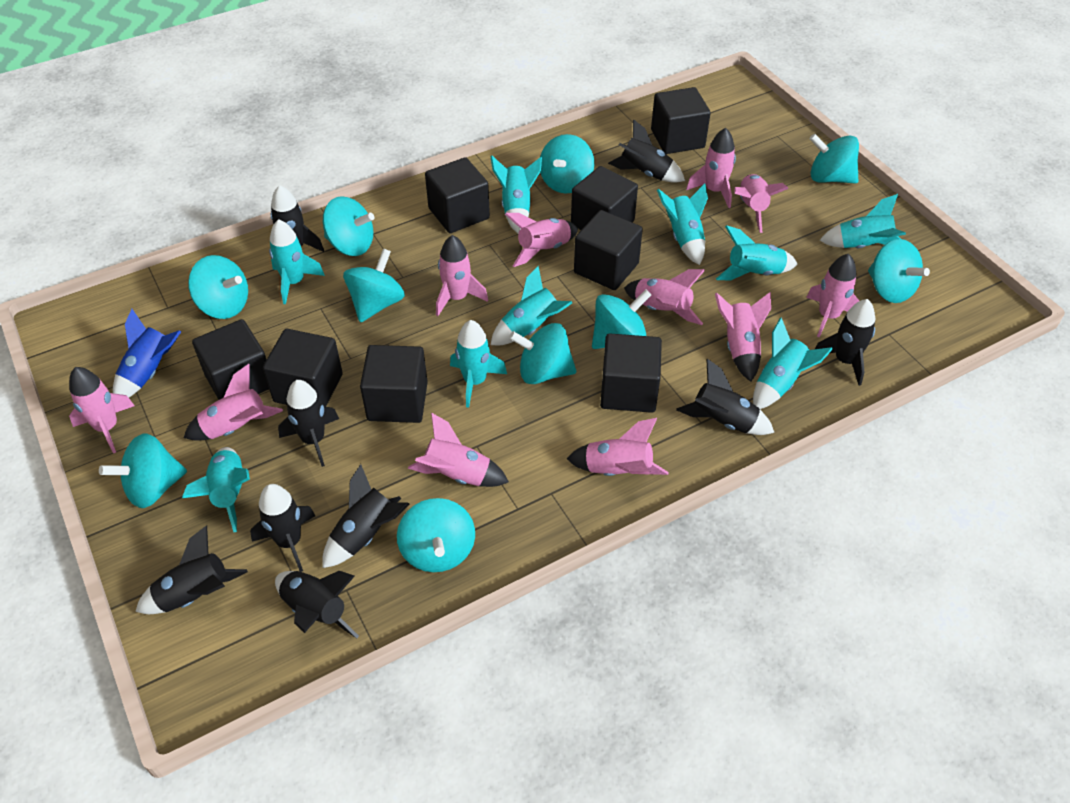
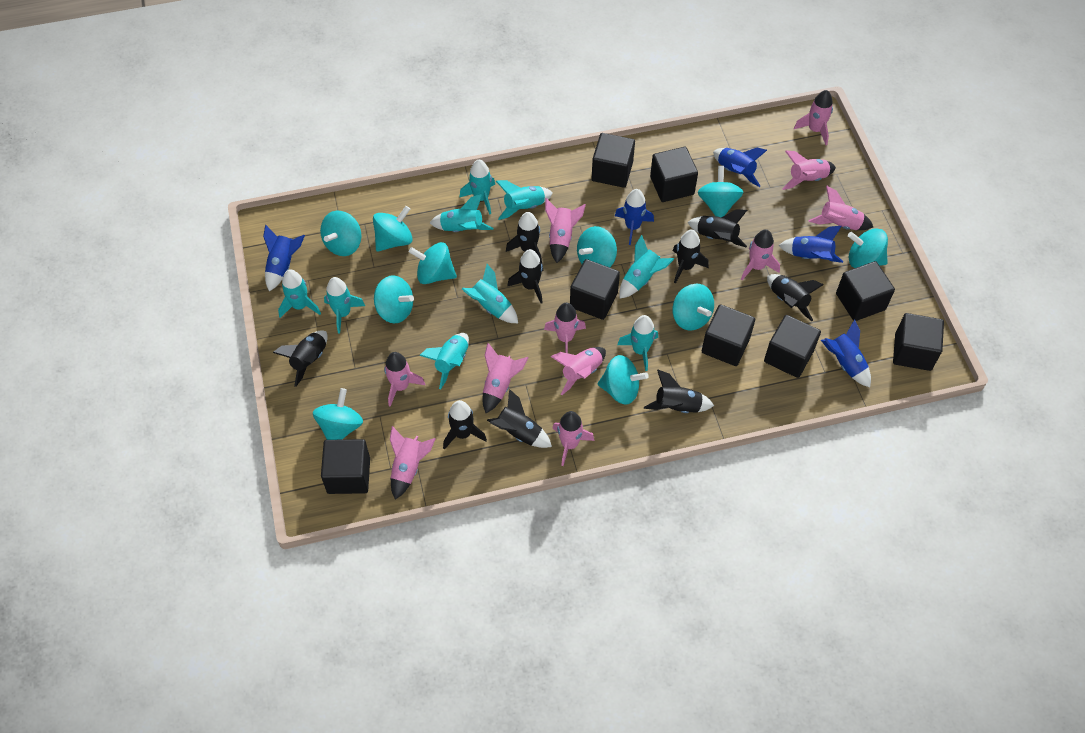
blue rocket: [113,309,181,397] = 1 -> [263,225,305,291] [615,189,654,245] [713,148,767,187] [779,226,843,263] [821,319,871,387] = 5

